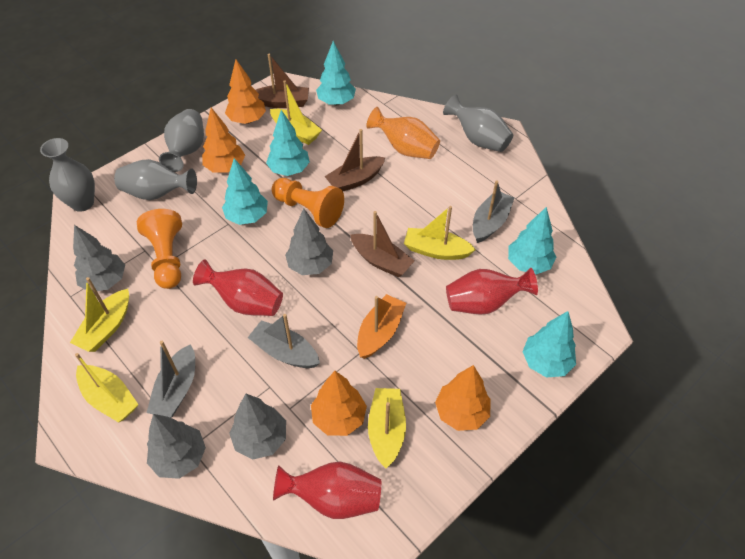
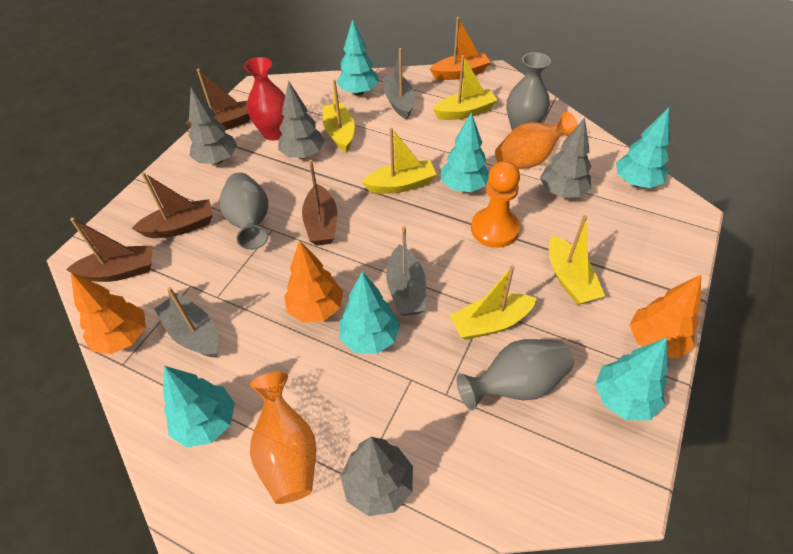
brown boat: [256,54,309,108] [324,129,385,191] [350,211,415,277] = 3 -> [66,218,153,282] [132,172,213,238] [185,68,250,130] [302,160,337,246] = 4
grey vase: [40,138,95,212] [114,159,197,200] [159,109,204,172] [443,94,513,152] = 4 -> [220,173,269,250] [457,339,574,411] [506,52,551,131] = 3
orange pawn: [137,209,182,289] [272,178,344,228] = 2 -> [471,161,520,248] = 1
orange tree: [202,108,245,173] [225,59,266,124] [311,371,367,436] [435,365,491,431] = 4 -> [71,272,146,354] [284,240,343,323] [629,275,701,358] = 3
orange vase: [366,107,440,159] = 1 -> [250,372,316,504] [495,112,578,169] = 2
red vase: [193,259,283,316] [273,462,381,519] [446,267,538,315] = 3 -> [244,57,285,141] = 1
turquoise tree: [222,158,268,225] [266,110,310,176] [316,41,356,105] [508,207,556,274] [523,311,576,377] = 5 -> [163,366,235,448] [337,19,379,96] [339,271,400,354] [441,112,489,192] [595,338,668,420] [616,107,670,188] = 6

